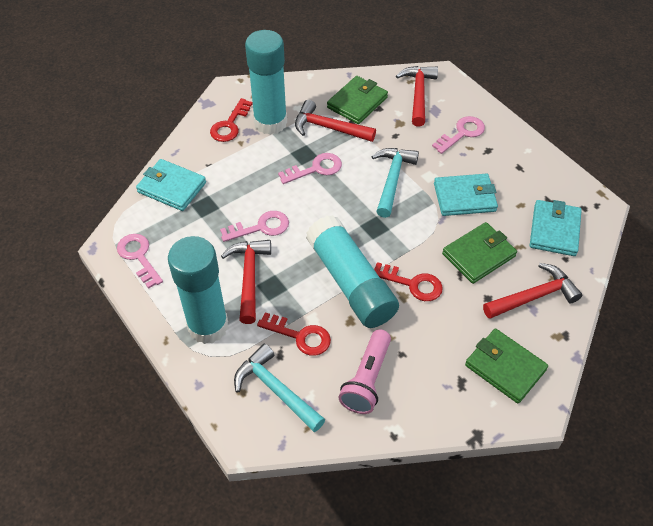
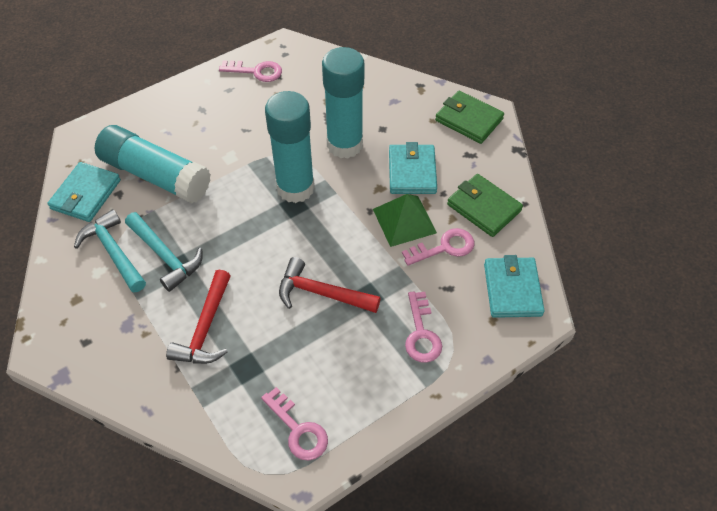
green pyramid: none = 0 -> [373,194,437,247] = 1
green wallet: [327,76,388,124] [442,222,517,284] [465,329,548,404] = 3 -> [435,90,504,144] [447,174,523,237] = 2
pink flashlight: [338,329,391,414] = 1 -> none = 0
red hammer: [221,240,271,324] [295,100,376,142] [396,66,438,127] [483,263,582,319] = 4 -> [166,270,231,364] [279,257,381,313] = 2
red key: [210,98,253,142] [257,312,331,356] [374,262,443,301] = 3 -> none = 0

